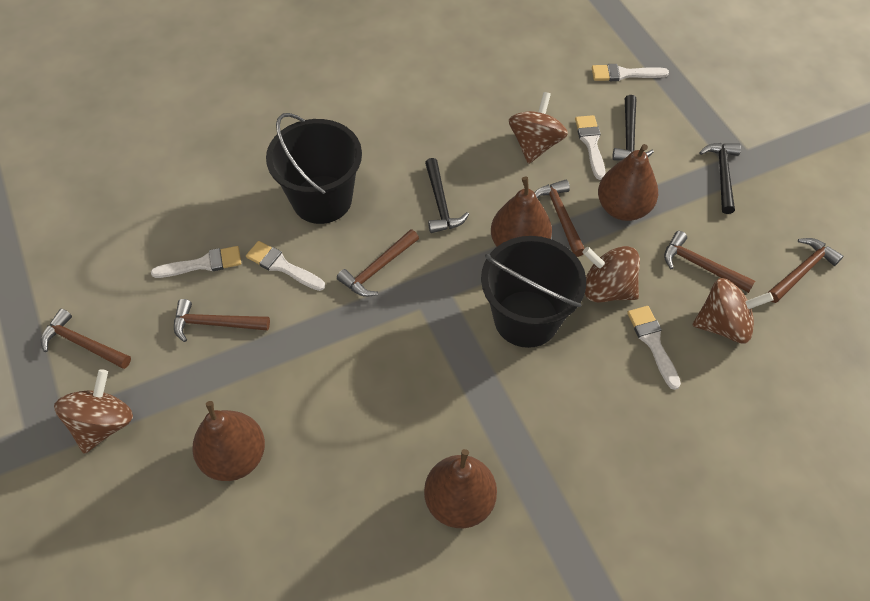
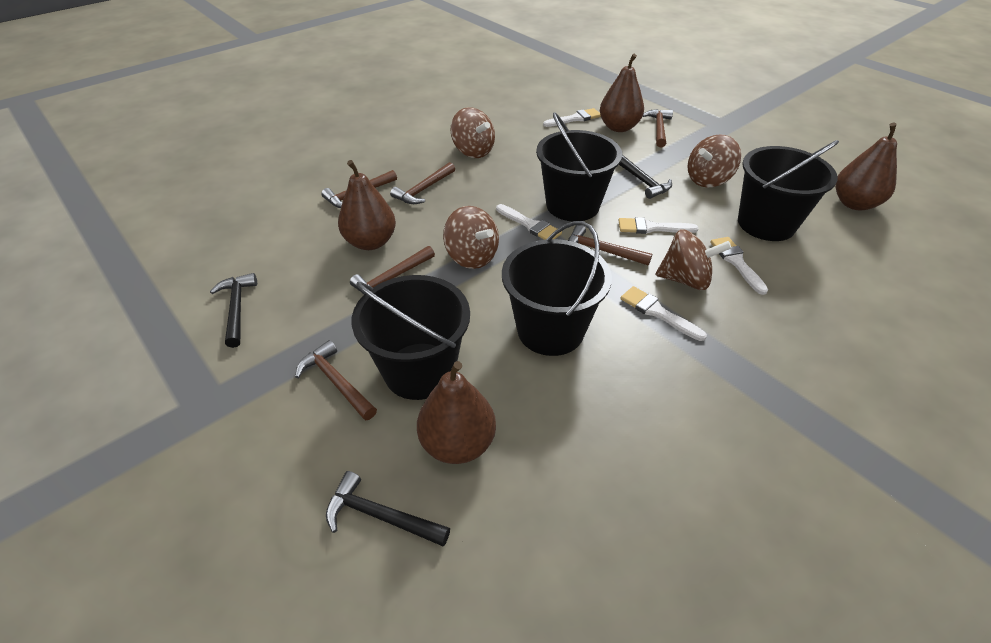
black bucket: [266,113,362,224] [481,236,586,348] = 2 -> [352,275,470,400] [502,221,612,356] [536,112,622,221] [738,140,839,241] = 4

